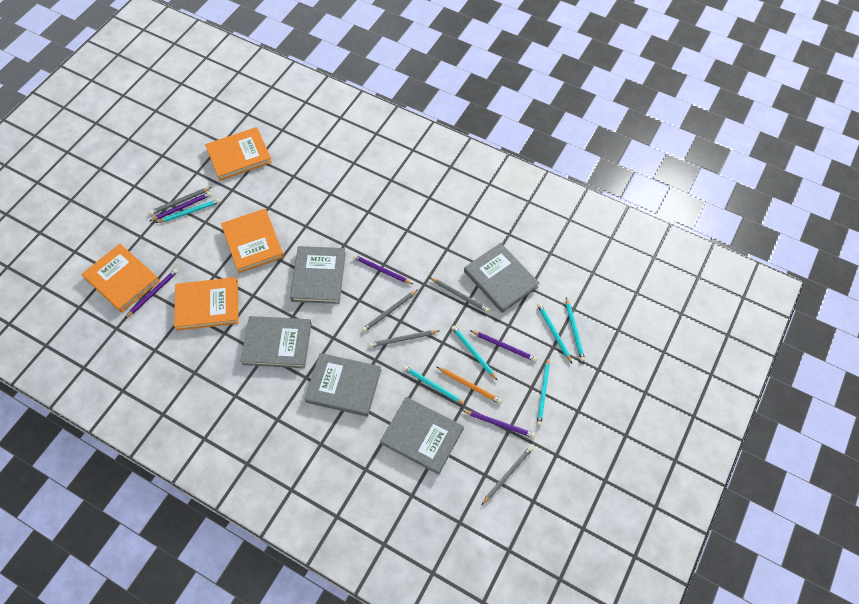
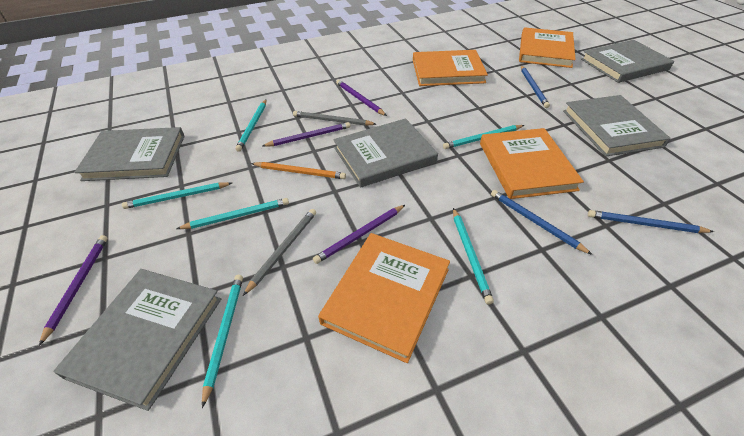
blue pencil: none = 0 -> [491,190,593,255] [521,65,550,108] [588,210,714,233] = 3
grey pencil: [149,187,212,215] [362,290,418,332] [369,330,439,347] [429,277,489,312] [481,446,533,505] = 5 -> [243,209,316,296] [293,111,376,126] = 2
purple pencil: [125,269,178,318] [150,192,212,221] [353,255,413,284] [462,410,535,438] [471,331,537,362] = 5 -> [39,235,108,346] [262,122,350,147] [313,205,405,264] [336,80,387,116] = 4

